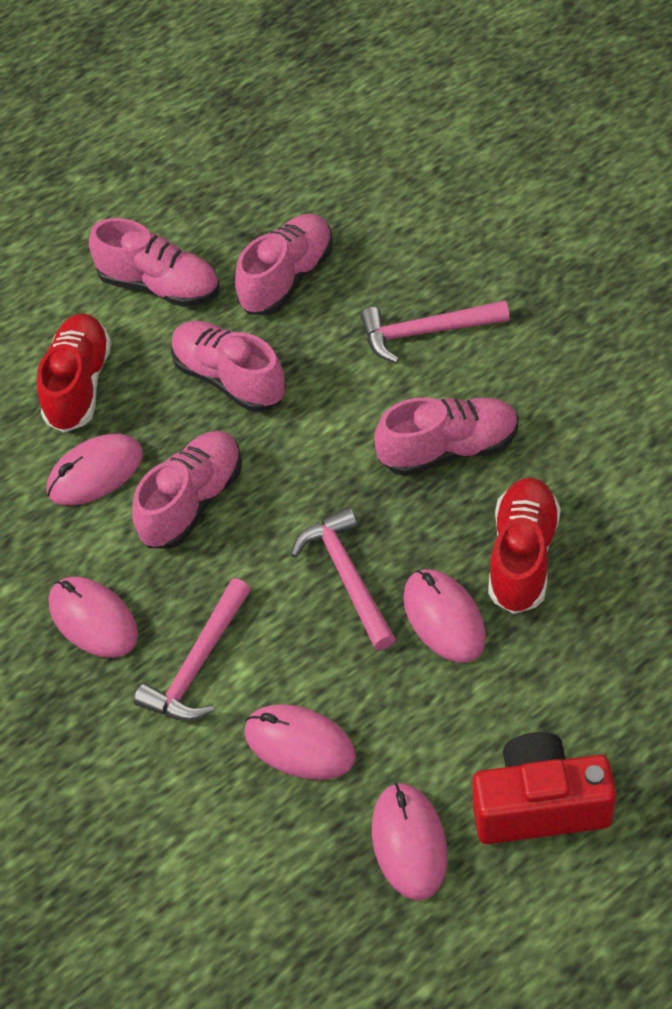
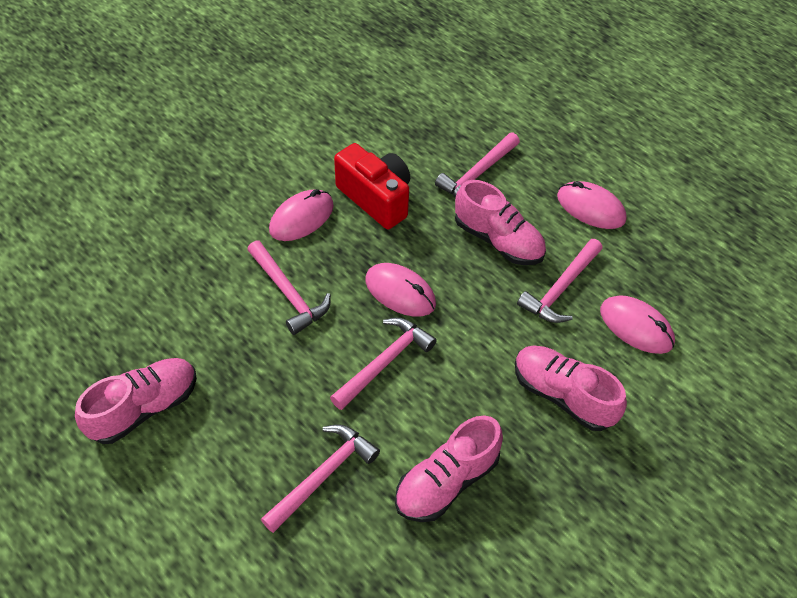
pink hammer: [134,578,251,721] [291,507,396,650] [360,301,509,363] = 3 -> [247,240,331,335] [261,424,380,533] [330,318,437,410] [435,133,520,197] [517,239,603,323] = 5
pink mouse: [47,434,143,505] [49,577,138,658] [244,704,356,780] [372,783,448,900] [403,569,486,663] = 5 -> [269,189,334,241] [365,263,436,316] [557,181,627,229] [600,295,675,354] = 4
pink shoe: [89,218,220,307] [132,431,242,549] [171,321,286,412] [235,214,333,315] [374,397,518,476] = 5 -> [75,358,197,444] [395,415,503,522] [455,180,546,265] [515,346,627,431] = 4
red shoe: [37,314,112,433] [488,477,561,614] = 2 -> none = 0

